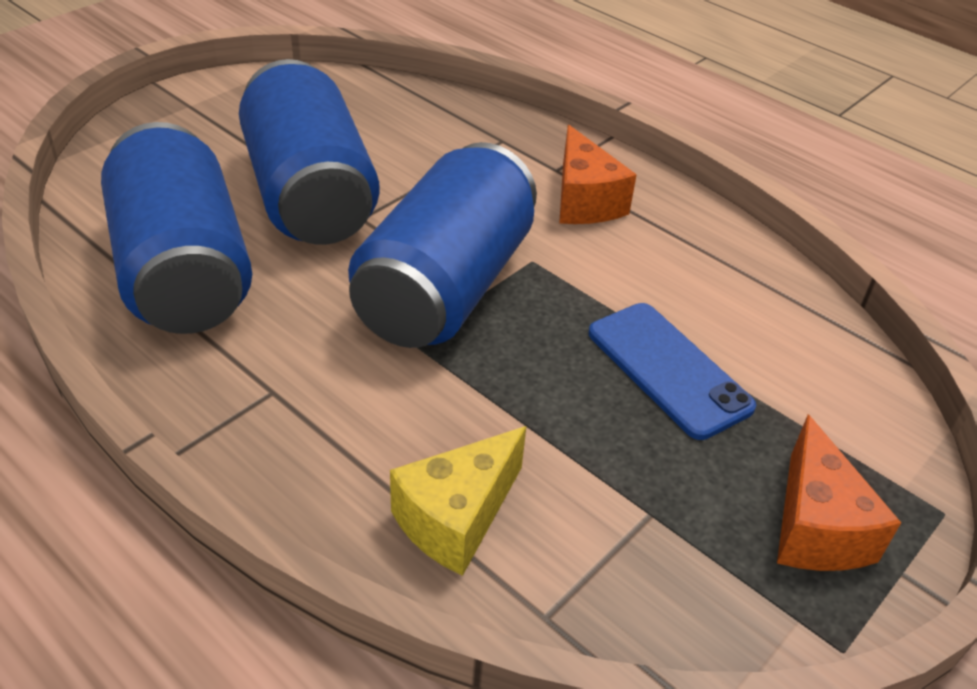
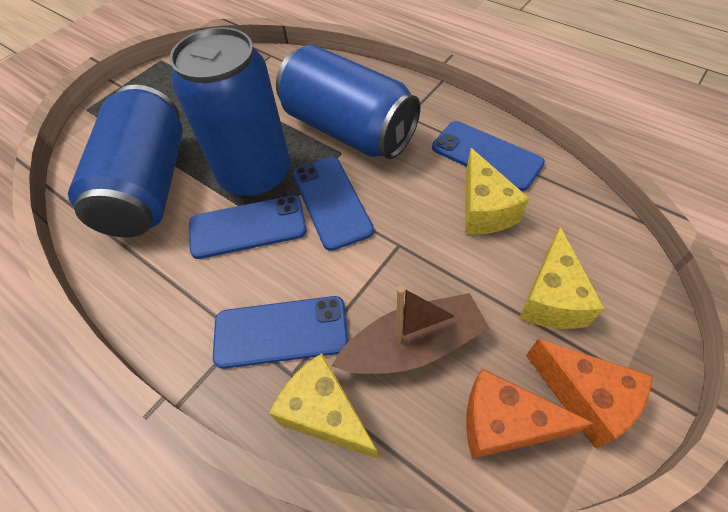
blue phone: [589,303,756,440] = 1 -> [189,195,307,259] [213,296,348,369] [293,157,374,251] [432,121,545,191] = 4
brown boat: none = 0 -> [332,286,490,374] = 1
yellow cheese: [390,426,526,576] = 1 -> [269,353,378,459] [465,148,529,235] [519,227,605,329] = 3

